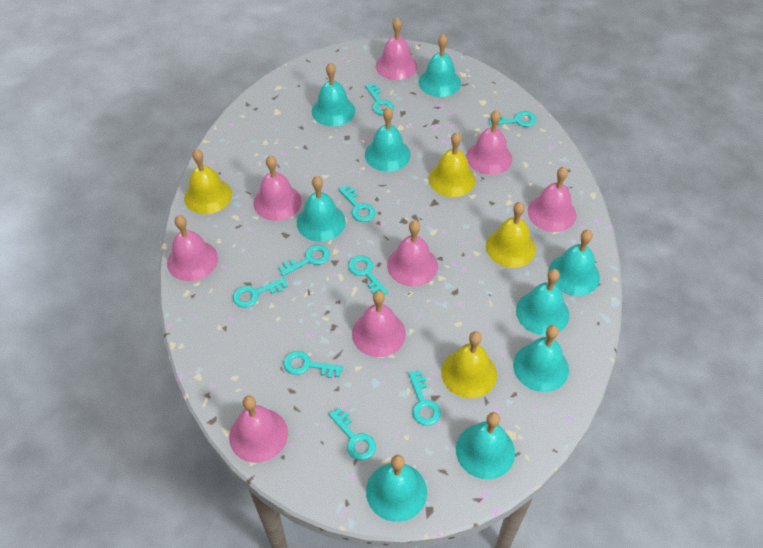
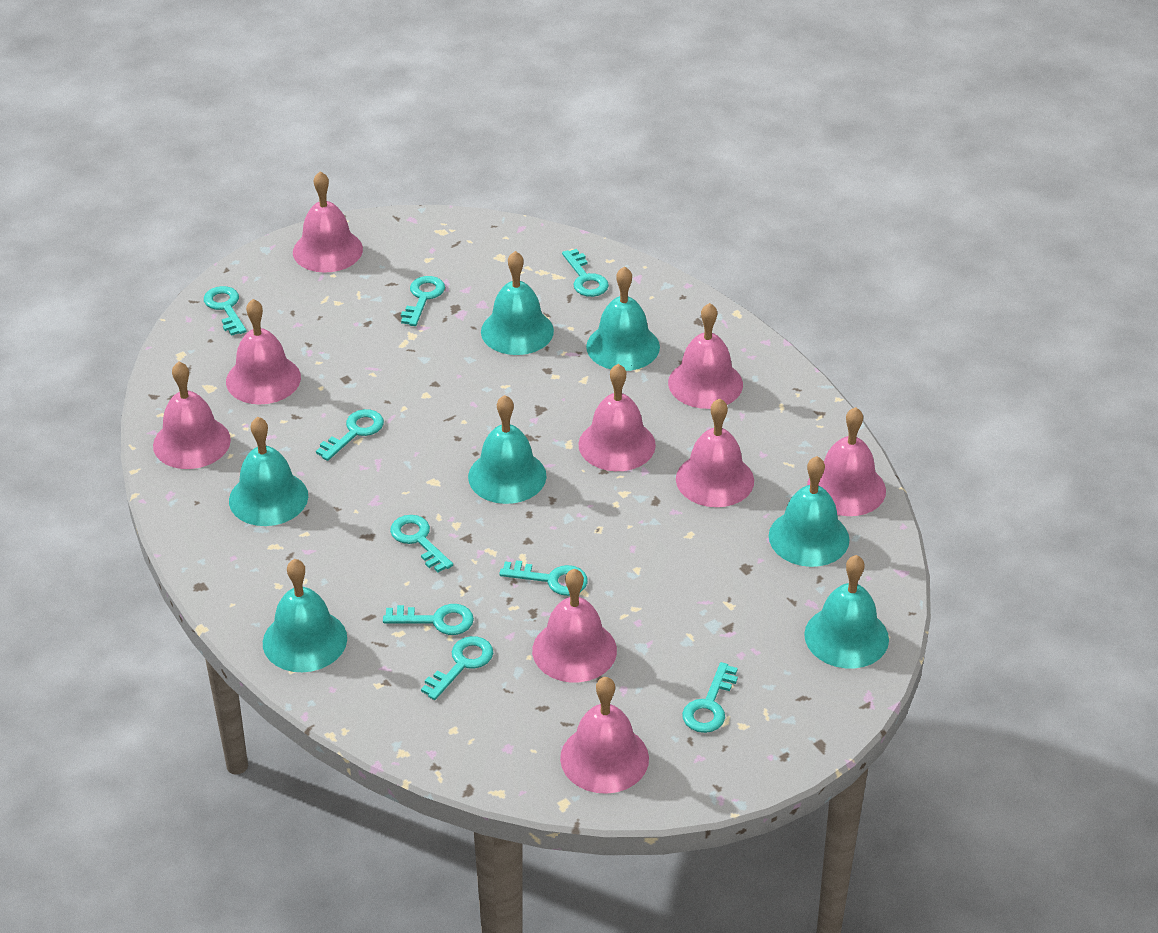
pink bell: [167,215,218,281] [229,395,288,463] [253,155,302,221] [352,291,406,357] [376,17,417,80] [387,220,438,286] [466,110,512,175] [528,167,577,232] = 8 -> [153,362,231,469] [226,299,301,404] [293,171,363,273] [532,569,617,682] [560,677,649,794] [578,364,656,471] [668,303,743,409] [676,398,754,507] [807,407,886,516] = 9
turquoise bell: [297,176,346,242] [312,63,355,126] [365,107,411,172] [366,455,427,522] [419,34,461,97] [456,412,515,479] [513,325,569,392] [516,269,569,335] [548,230,600,296] = 9 -> [229,417,308,526] [263,559,347,672] [468,395,547,504] [481,251,554,355] [586,266,660,371] [769,456,850,567] [804,555,889,668] = 7
yellow bell: [184,149,232,214] [429,132,476,197] [441,331,497,398] [486,202,536,268] = 4 -> none = 0

